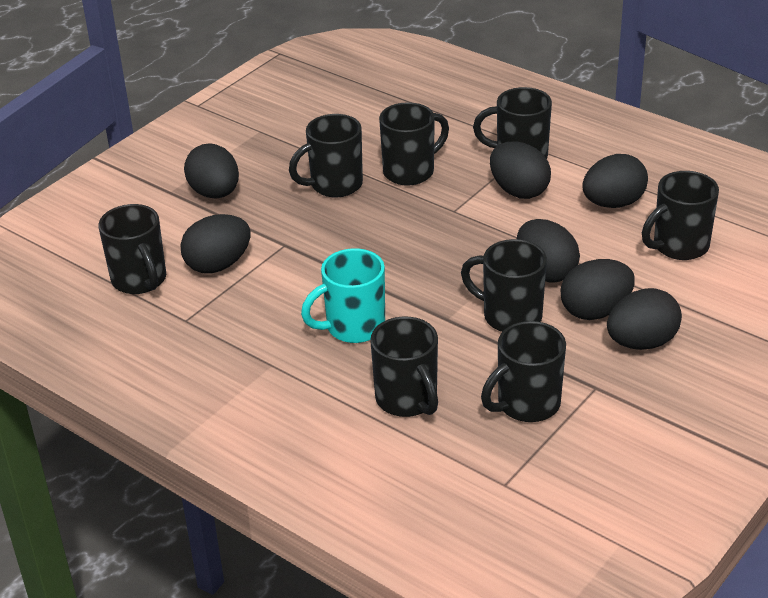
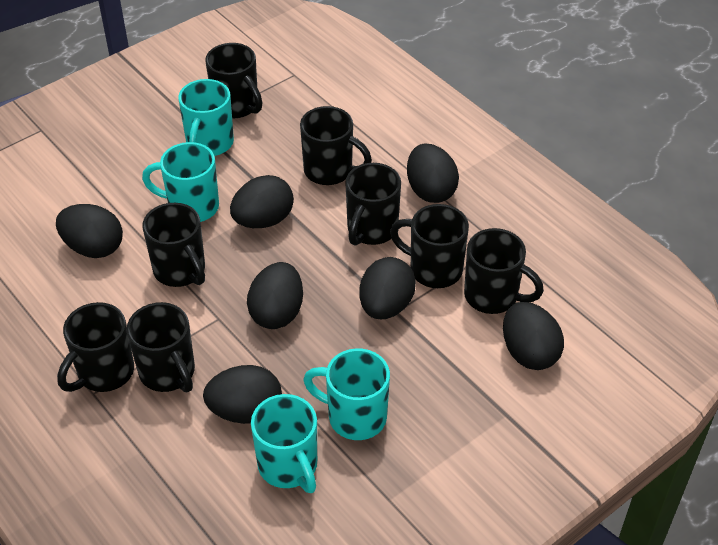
turquoise mug: [301,248,385,343] = 1 -> [142,142,219,222] [178,79,234,156] [251,394,317,493] [303,348,390,440] = 4

